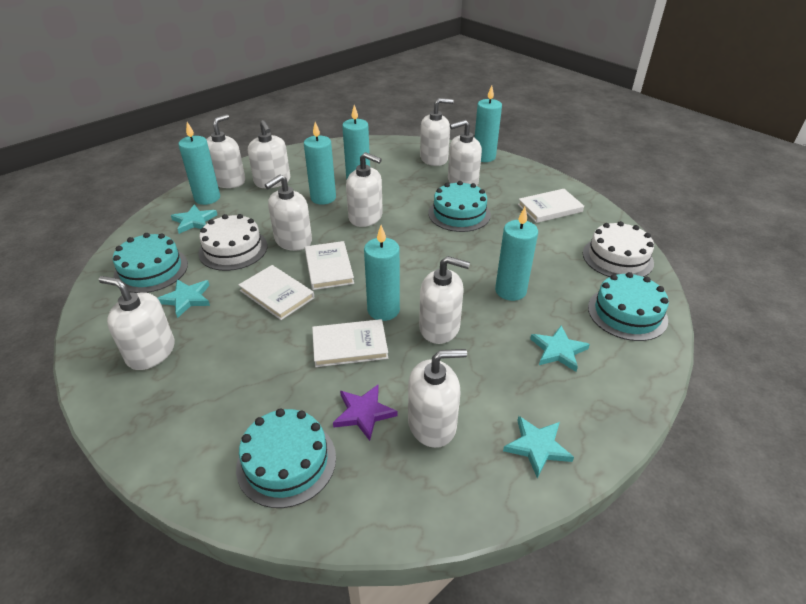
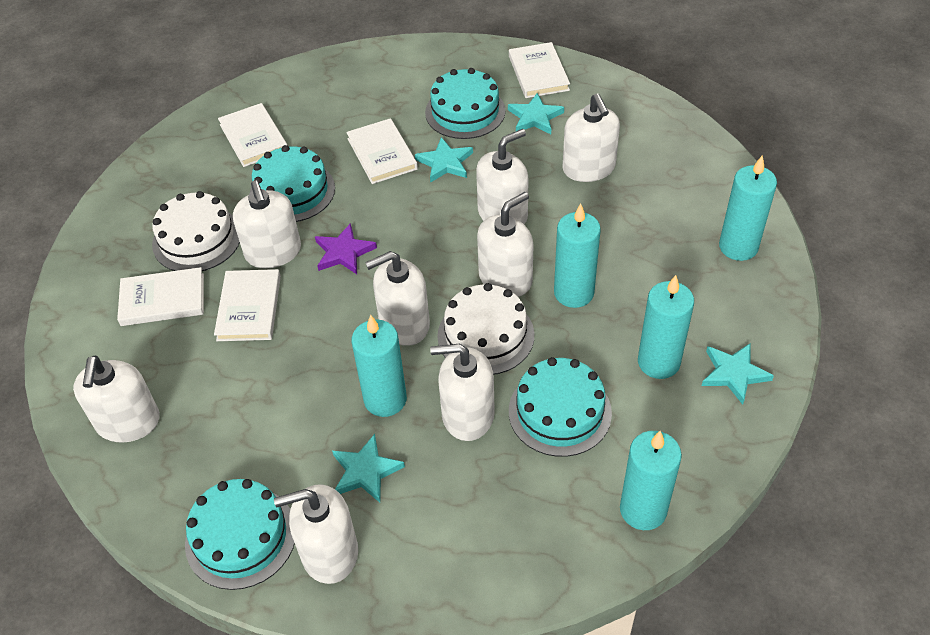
turquoise candle: [178,122,220,205] [304,122,336,205] [342,105,370,180] [364,225,400,321] [475,85,502,162] [495,207,538,301] = 6 -> [352,315,407,417] [554,203,601,308] [620,431,682,530] [638,275,694,379] [719,156,777,261] = 5
white book: [239,265,314,320] [305,241,354,290] [312,319,388,367] [518,189,584,223] = 4 -> [117,267,204,326] [214,269,281,341] [218,103,287,167] [346,118,418,184] [509,42,570,98] = 5
white soap dispenser: [99,276,175,370] [206,114,245,188] [248,120,290,188] [265,175,312,251] [346,152,383,227] [408,349,467,448] [419,256,470,344] [420,98,454,166] [448,120,482,186] = 9 -> [73,356,160,442] [233,180,301,269] [274,484,358,584] [365,251,430,346] [430,344,495,441] [476,129,529,224] [477,192,533,297] [562,94,620,182] = 8

